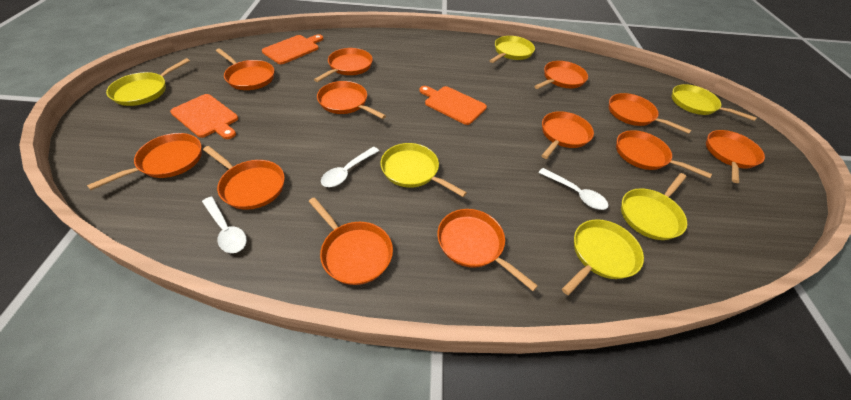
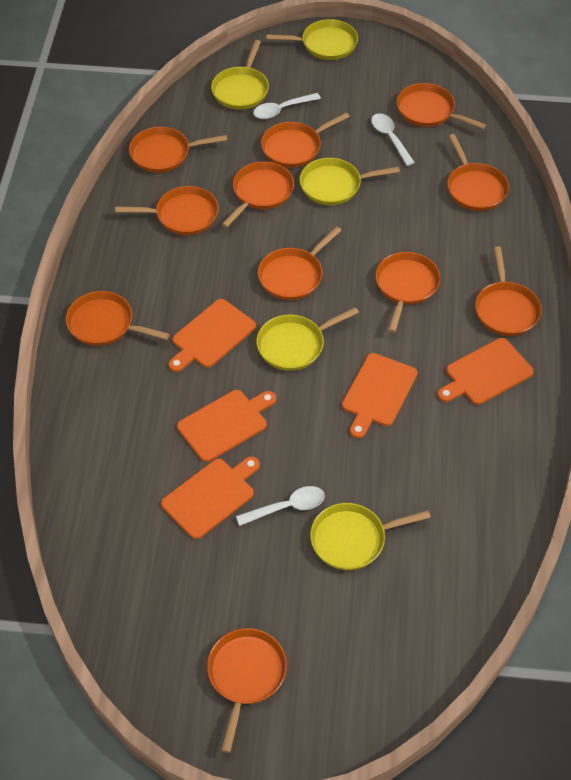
orange cutting board: [170,94,238,139] [262,34,323,64] [419,86,487,125] = 3 -> [161,456,260,539] [168,299,256,372] [177,390,276,462] [342,353,418,439] [437,338,534,405] = 5
orange pan: [87,133,202,190] [203,146,285,210] [216,48,274,90] [308,197,393,285] [314,48,373,82] [317,81,386,119] [437,209,538,291] [534,61,588,89] [541,111,594,159] [609,93,691,134] [616,130,712,178] [706,130,765,183] = 12 -> [66,291,170,346] [115,186,219,235] [129,127,227,173] [207,628,287,753] [222,162,294,228] [258,226,342,300] [261,112,350,168] [375,252,440,333] [397,83,486,129] [447,134,509,211] [475,246,542,336] = 11
yellow pan: [106,58,190,106] [381,143,467,197] [489,36,535,63] [562,219,644,295] [621,173,687,240] [671,84,757,121] = 6 -> [211,40,269,110] [256,307,359,371] [266,19,358,60] [299,158,400,205] [310,503,431,570] = 5

